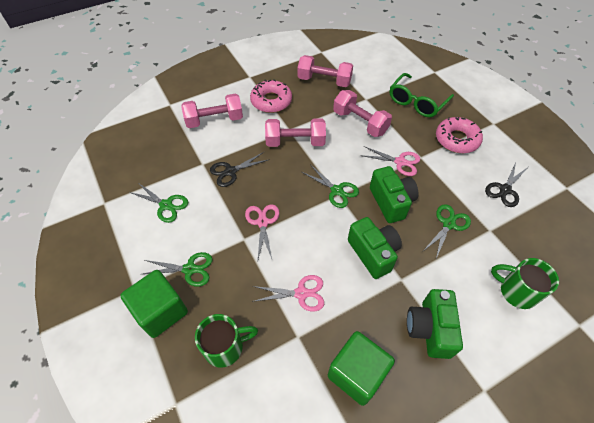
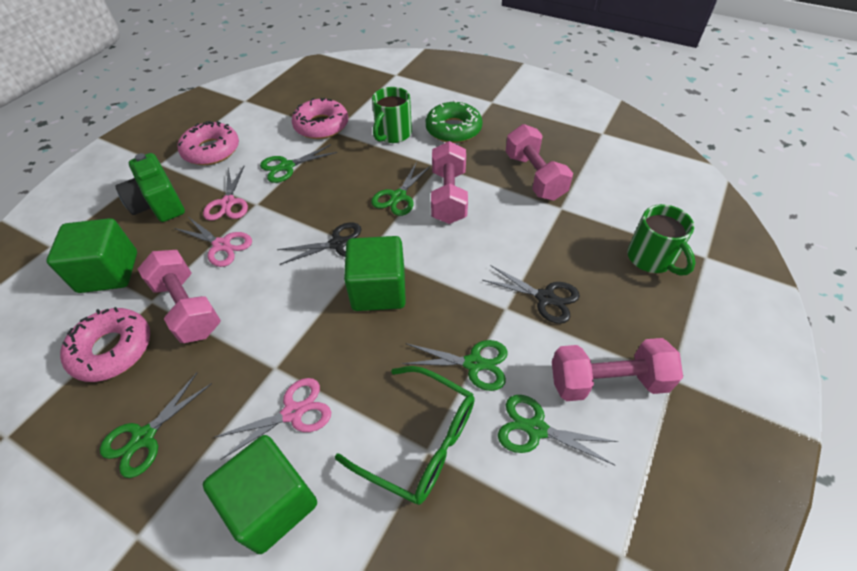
green camera: [348,217,402,279] [370,166,418,223] [407,289,463,359] = 3 -> [115,153,185,222] = 1
green cube: [120,270,188,338] [328,331,395,406] = 2 -> [47,218,137,293] [203,435,317,554] [344,236,406,311] = 3
green donut: none = 0 -> [426,100,482,143] = 1
green scissors: [129,184,189,223] [143,252,212,287] [302,164,359,208] [423,204,471,258] = 4 -> [100,373,212,478] [260,144,337,183] [371,162,431,216] [402,340,508,391] [498,395,618,466] = 5
pink donut: [250,79,292,113] [436,117,483,153] = 2 -> [60,307,150,382] [178,121,239,165] [292,98,348,139] = 3

